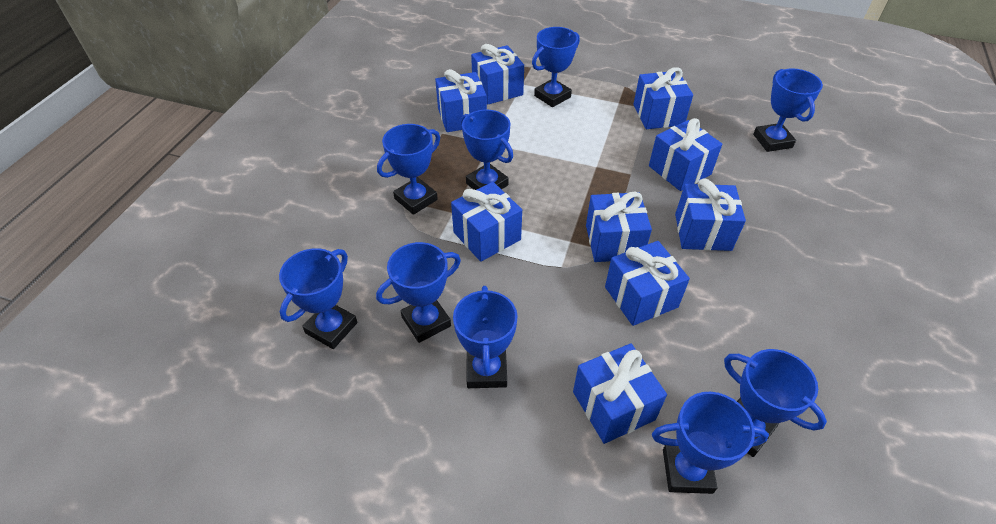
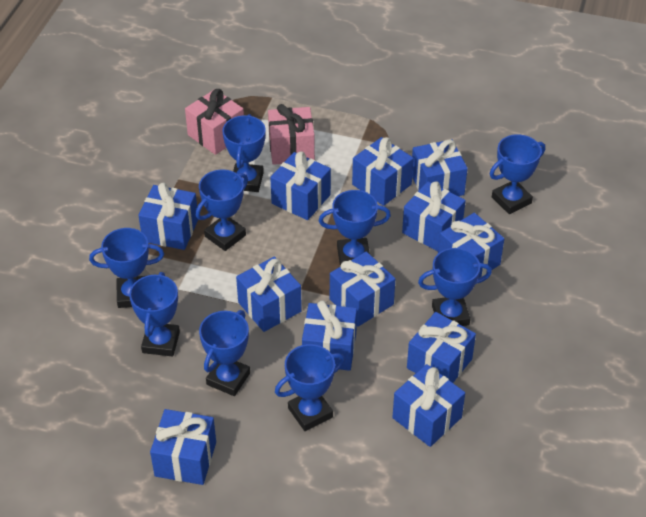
blue gift: [435,69,487,132] [451,182,522,262] [471,44,524,105] [573,343,667,444] [586,191,652,262] [605,241,690,326] [633,67,693,129] [649,118,722,191] [675,179,746,251] = 9 -> [138,183,198,250] [150,409,216,485] [236,257,302,332] [270,151,331,220] [302,300,357,371] [330,252,395,327] [352,137,414,206] [392,364,465,447] [402,181,466,251] [407,312,476,383] [412,139,468,196] [438,213,504,278] = 12
pink gift: none = 0 -> [185,89,244,155] [268,104,315,165] = 2

